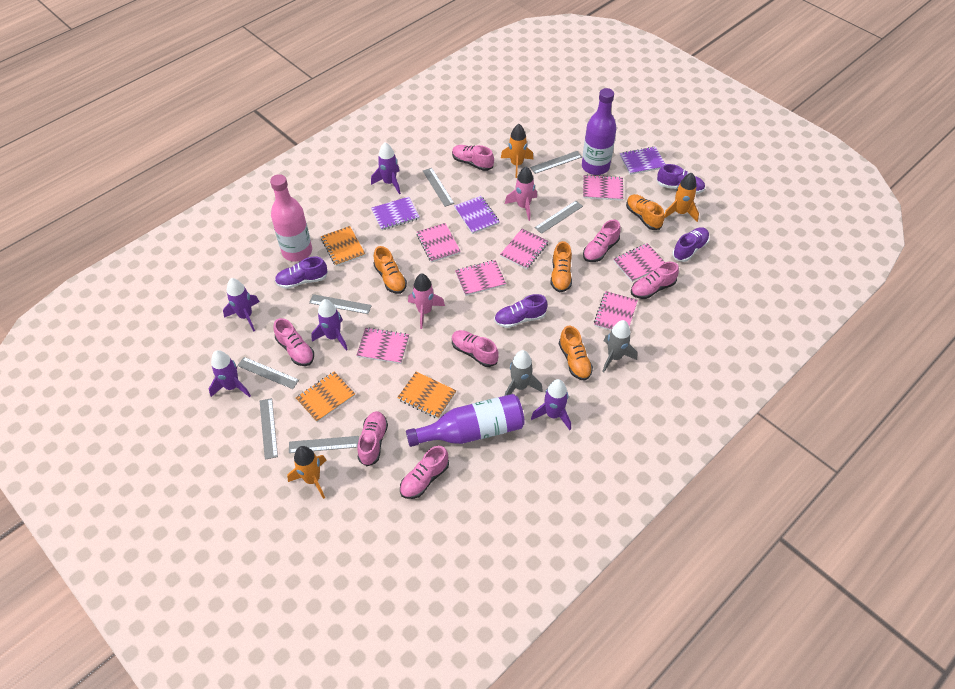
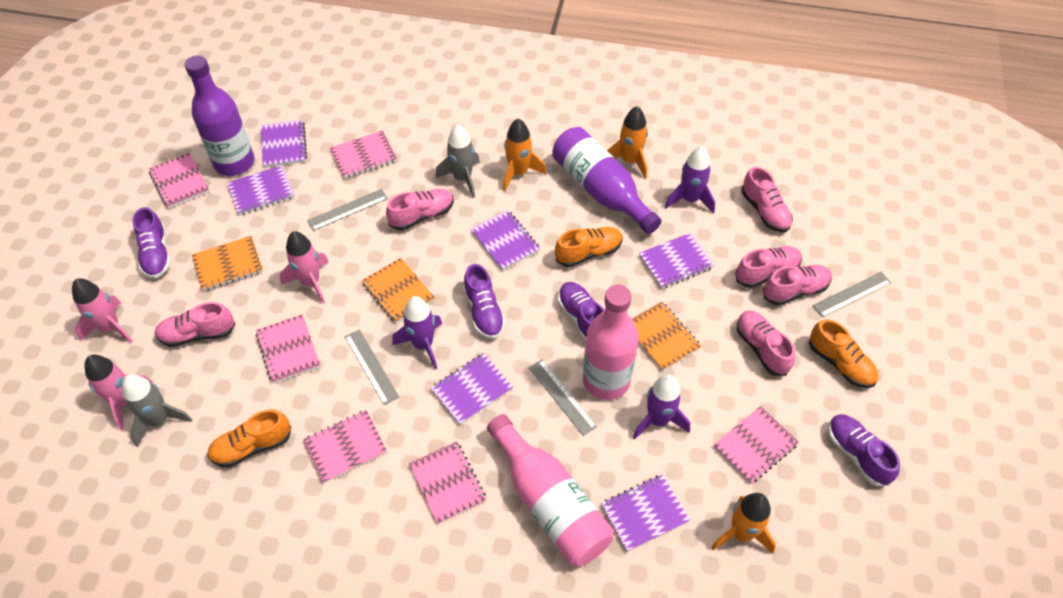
grey ruler: [237,357,299,389] [260,398,278,460] [289,436,359,453] [309,294,372,314] [423,168,454,207] [530,151,582,174] [534,201,583,234] = 7 -> [307,189,388,231] [345,329,400,406] [528,359,597,436] [813,272,891,318] = 4
orange shoe: [373,246,407,294] [550,241,572,292] [559,326,593,380] [626,194,664,230] = 4 -> [207,410,291,468] [555,227,623,267] [809,319,878,388] = 3
pink bottle: [270,174,312,262] = 1 -> [487,414,614,566] [583,284,639,400] = 2
pink notebook: [356,327,409,364] [416,223,461,263] [455,260,506,296] [500,229,549,269] [583,175,623,201] [594,291,638,331] [613,243,665,282] = 7 -> [149,153,209,209] [256,314,320,384] [303,410,387,484] [330,131,397,179] [409,441,487,524] [713,406,799,484] = 6
pink rocket: [408,273,445,329] [505,166,537,221] = 2 -> [72,278,133,343] [84,355,153,430] [280,231,329,303] = 3
pink shoe: [274,318,314,366] [357,411,388,466] [400,446,449,499] [452,145,494,171] [452,330,499,367] [583,220,621,262] [631,262,679,299] = 7 -> [155,302,235,347] [386,189,454,230] [735,246,802,288] [737,310,795,376] [741,167,793,232] [763,265,832,305] = 6
purple notebook: [371,197,420,230] [454,196,500,234] [620,146,665,175] = 3 -> [227,165,295,215] [261,120,307,168] [431,353,513,425] [471,210,540,271] [601,474,690,552] [639,233,714,289] = 6
purple rocket: [209,350,251,397] [223,278,260,332] [311,299,348,351] [371,142,401,195] [531,379,571,430] = 5 -> [392,296,442,369] [633,374,690,439] [665,146,715,214] = 3

